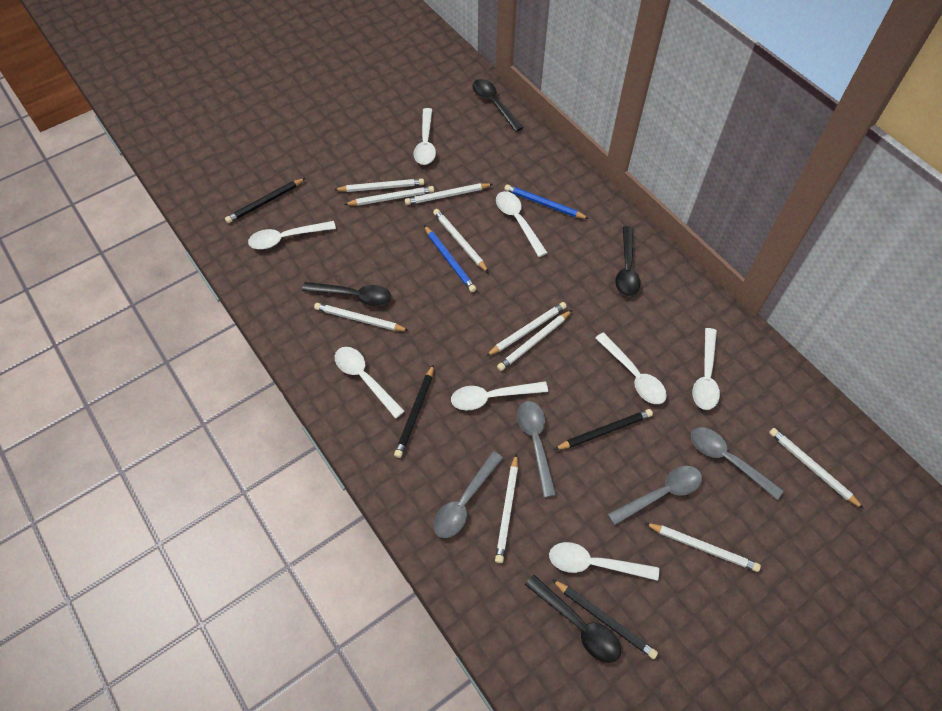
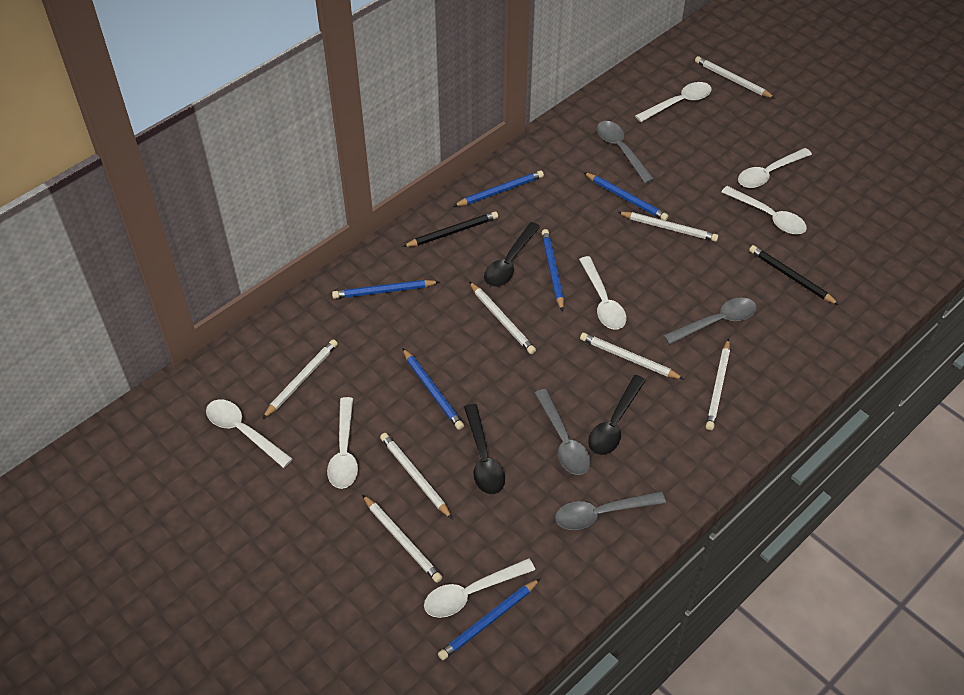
black pencil: [225,178,306,223] [394,364,434,458] [552,579,658,659] [554,409,653,450] = 4 -> [403,211,498,247] [749,245,839,305] = 2
black spoon: [302,282,391,306] [473,79,523,132] [525,574,621,663] [615,226,641,296] = 4 -> [464,404,505,494] [484,222,540,287] [588,375,646,455] = 3
blue pencil: [424,225,476,292] [504,184,589,219] = 2 -> [332,280,439,299] [402,348,464,430] [438,579,540,660] [453,170,544,206] [541,229,564,312] [583,172,668,221] = 6
white pencil: [314,303,409,331] [334,178,424,192] [344,186,434,206] [405,183,493,205] [433,209,489,273] [486,302,567,356] [495,453,518,563] [497,310,572,371] [645,523,761,572] [769,428,864,509] = 10 -> [262,339,338,419] [362,494,443,583] [380,433,452,519] [469,282,536,354] [580,333,684,379] [618,212,718,241] [695,56,775,98] [706,339,730,430] = 8
white spoon: [248,221,336,249] [335,347,405,419] [413,108,436,165] [451,381,548,411] [496,191,548,257] [549,542,659,581] [595,332,667,404] [692,328,720,410] = 8 -> [206,399,293,468] [327,397,358,489] [424,558,535,618] [579,256,626,330] [635,82,712,122] [722,186,807,234] [738,148,812,188] = 7

